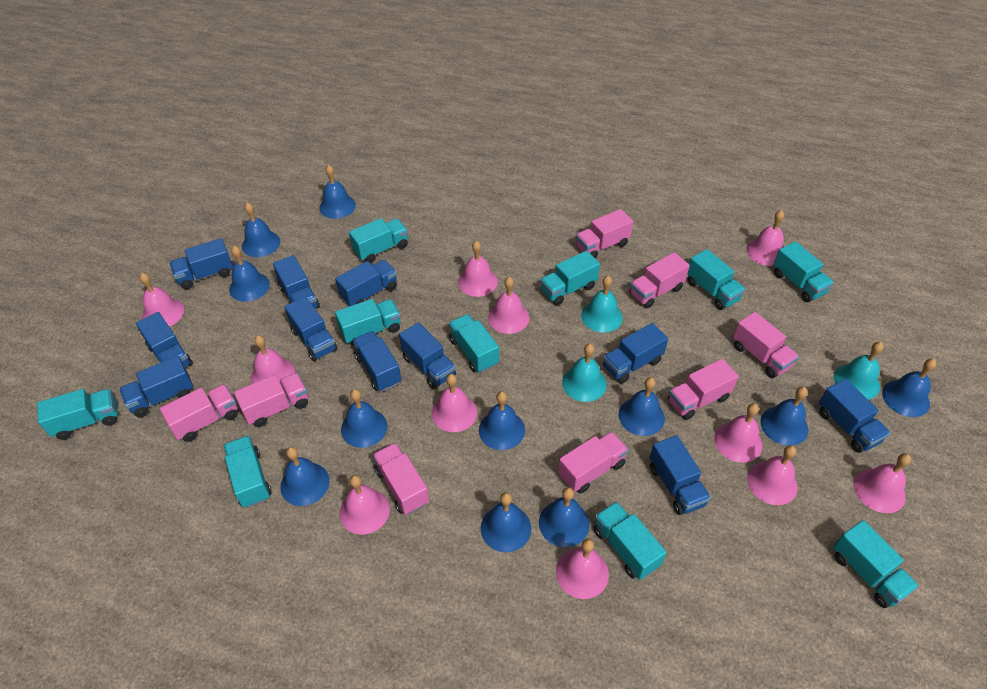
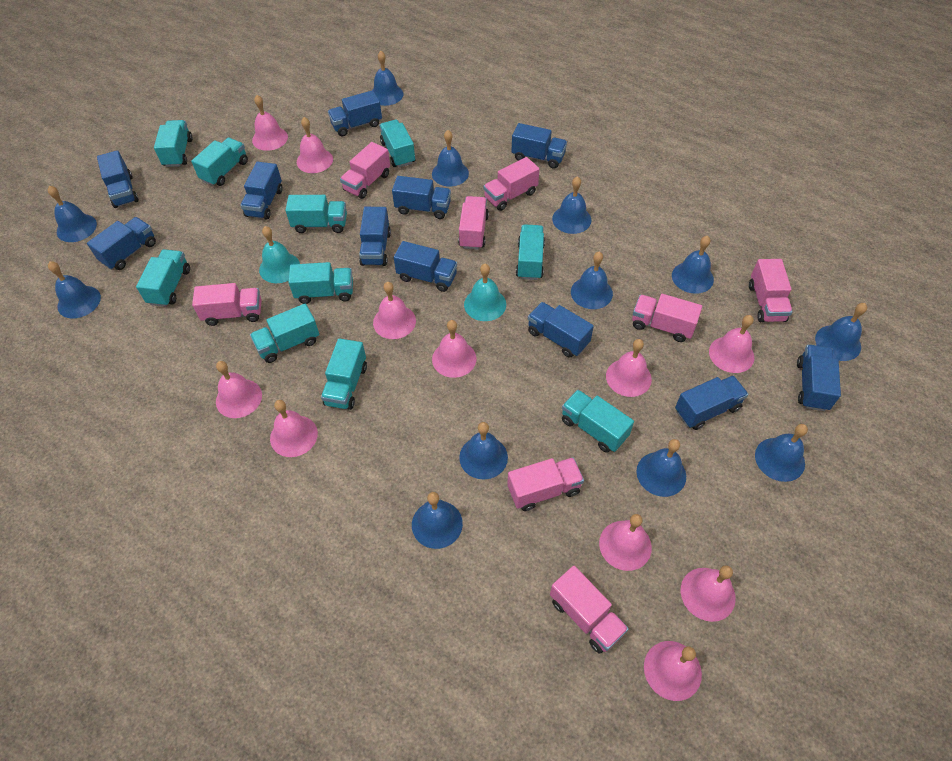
blue bell: [229,246,270,302] [242,202,280,257] [280,447,329,506] [319,165,356,219] [341,389,387,448] [479,391,525,450] [481,492,531,552] [539,487,589,547] [619,377,665,436] [760,387,808,446] [882,359,937,417] = 11 -> [48,186,97,242] [48,261,101,318] [373,51,403,106] [412,492,463,549] [432,130,469,187] [459,422,508,480] [552,176,591,234] [571,252,613,309] [636,439,686,497] [672,236,714,294] [755,424,808,482] [815,303,867,361] = 12
turquoise bell: [562,344,607,402] [581,276,623,333] [834,342,884,400] = 3 -> [259,226,300,283] [464,264,506,321] = 2

